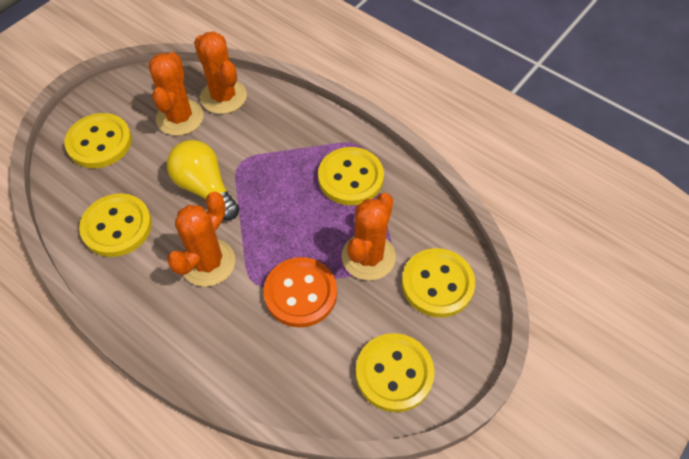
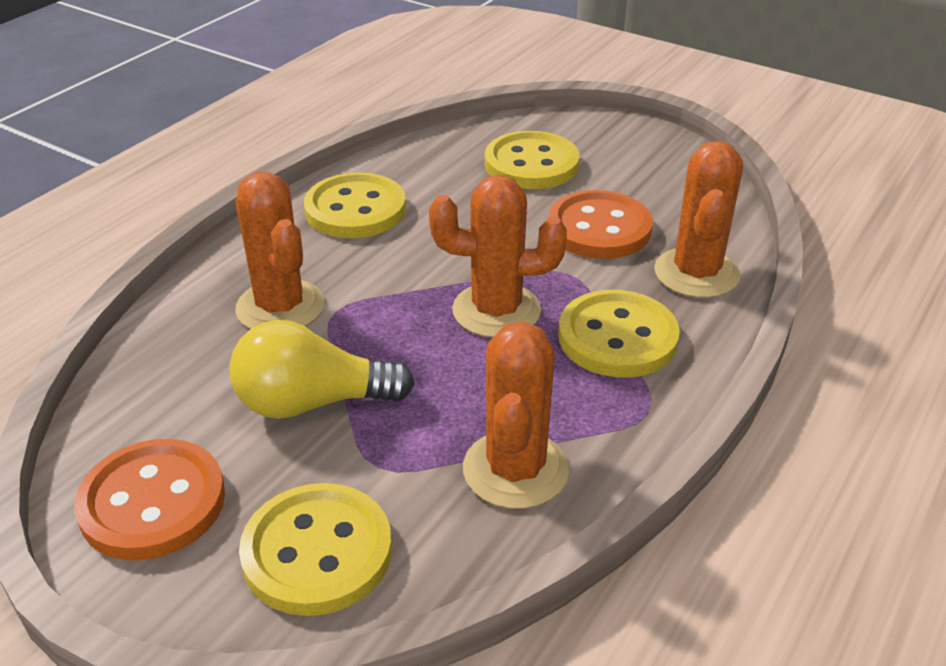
orange button: [264,257,337,328] = 1 -> [74,439,225,560] [548,190,653,259] = 2
yellow button: [65,113,132,168] [79,193,152,257] [318,147,384,205] [356,333,435,412] [402,248,475,317] = 5 -> [239,483,392,616] [304,172,406,238] [485,131,579,189] [558,290,680,378] = 4

